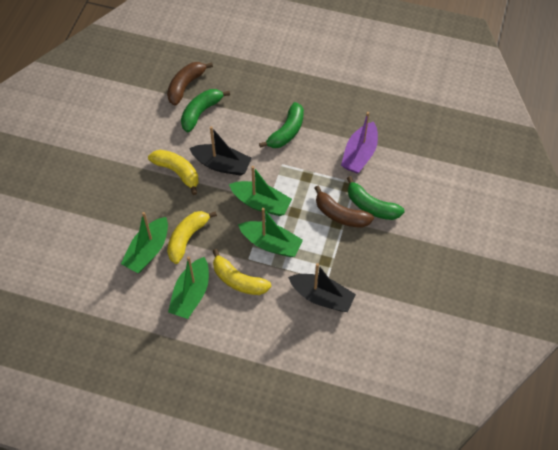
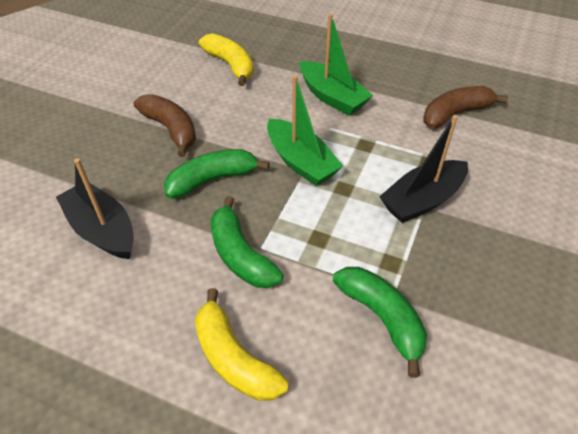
green boat: [121,212,168,273] [168,256,209,319] [229,166,292,216] [238,208,303,257] = 4 -> [267,75,343,186] [300,14,373,116] = 2
purple boat: [341,112,378,173] = 1 -> none = 0
yellow banana: [148,150,198,195] [167,211,217,264] [213,249,271,295] = 3 -> [195,288,289,401] [199,33,254,86] = 2

